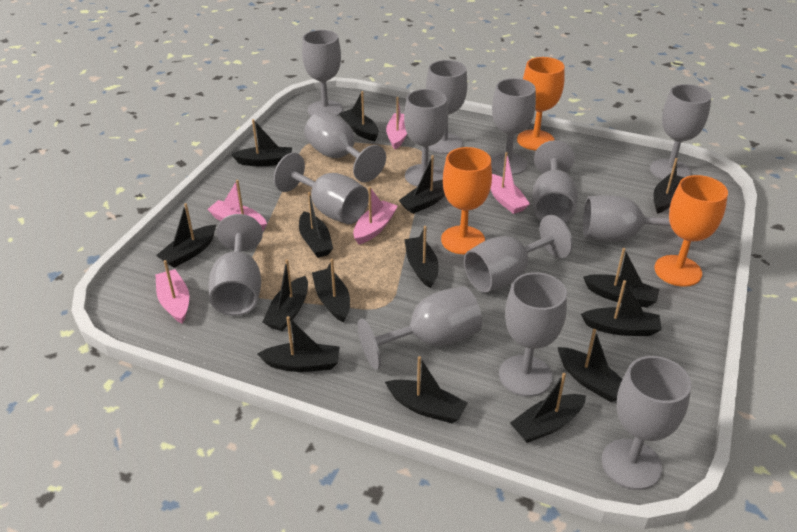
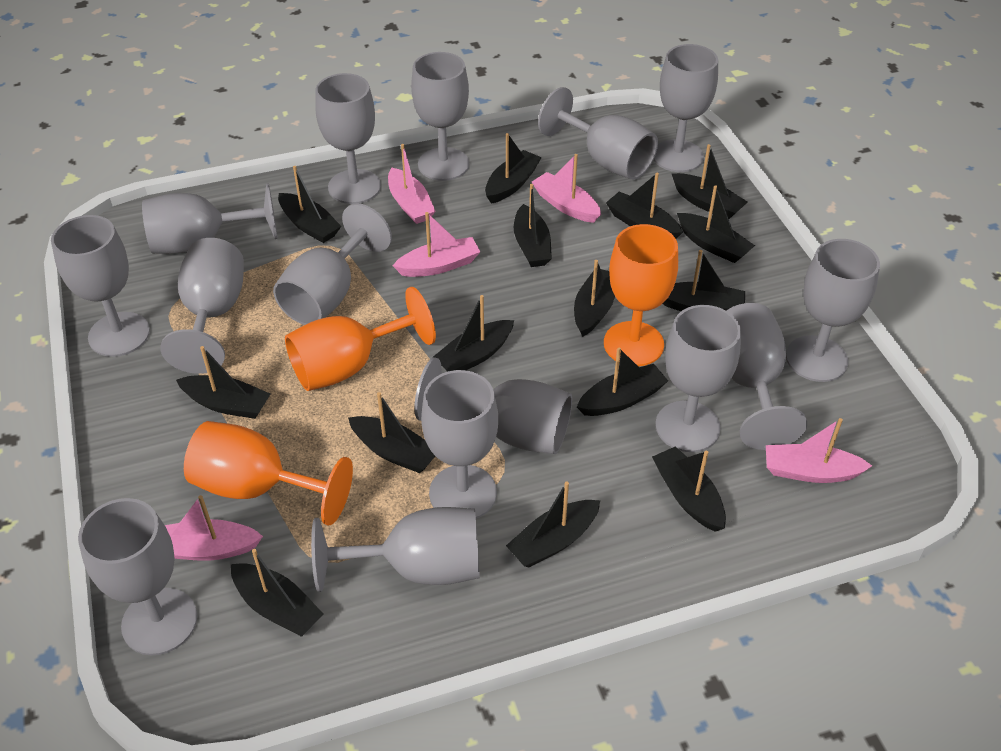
grey goblet: [209,214,263,316] [274,153,369,224] [302,30,343,116] [304,110,386,182] [357,286,482,370] [404,89,448,187] [426,60,467,154] [464,215,573,293] [491,78,536,175] [499,272,567,397] [532,140,578,223] [583,195,684,245] [601,356,691,490] [650,84,711,180] = 14 -> [51,215,150,357] [78,498,197,655] [142,183,278,254] [160,238,244,374] [273,203,392,325] [311,507,480,592] [315,73,381,204] [411,52,469,181] [414,357,572,454] [421,370,498,519] [538,87,658,180] [654,44,718,172] [655,305,741,452] [726,303,807,450] [786,239,880,382] = 15

